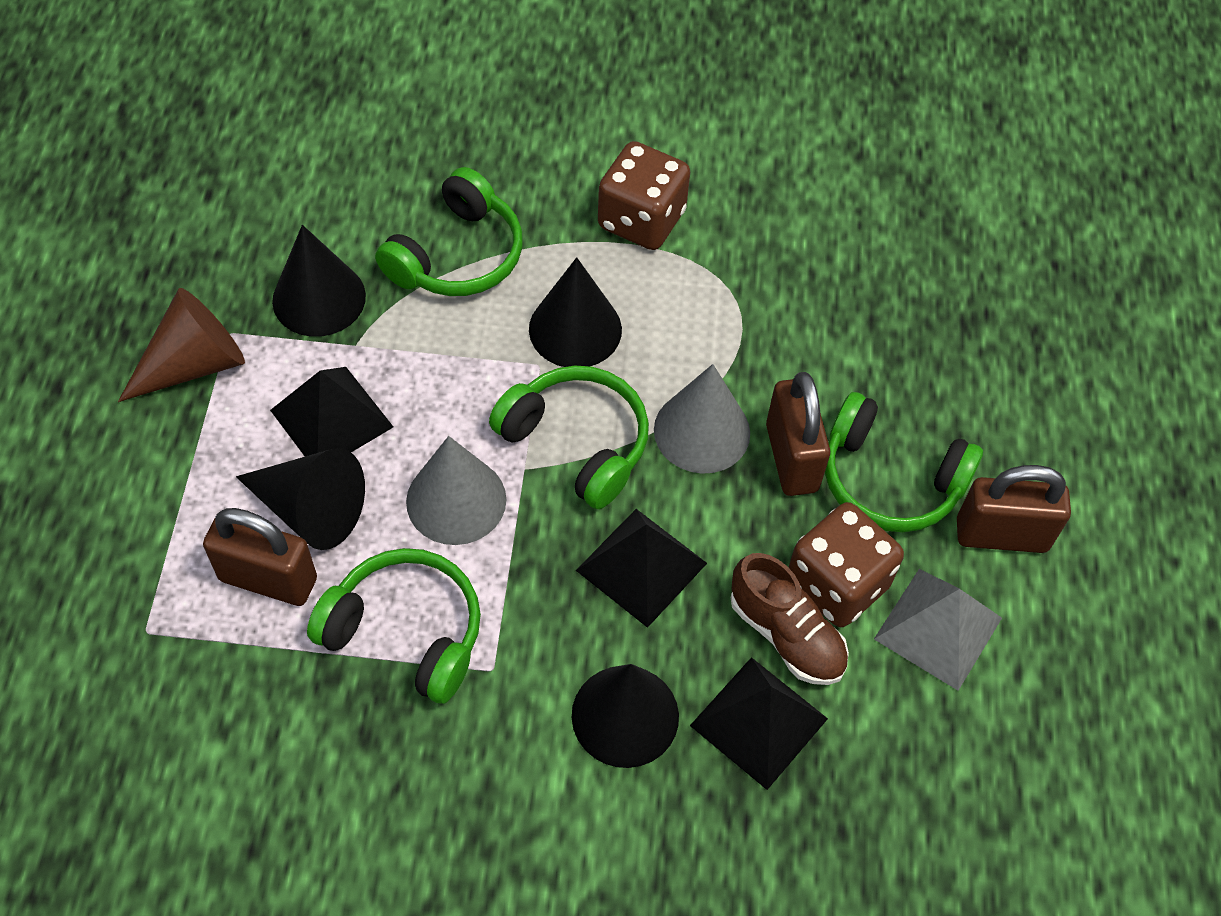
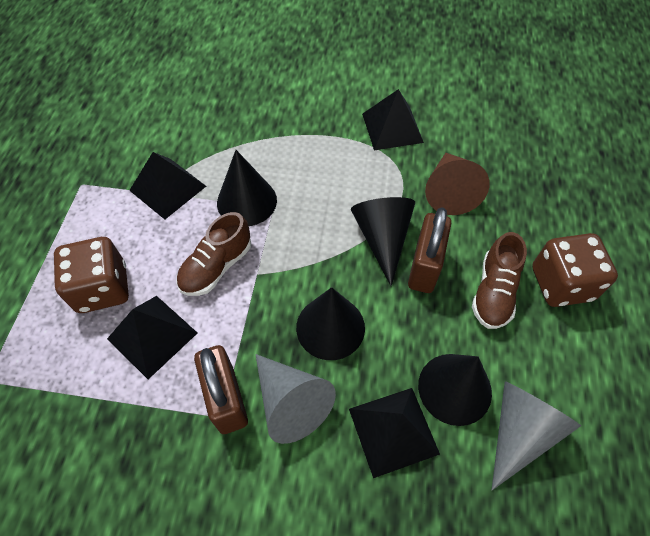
black pyramid: [270,367,393,456] [576,509,707,628] [690,657,828,790] = 3 -> [107,296,197,379] [129,152,206,219] [349,388,440,478] [362,89,424,150] = 4
brown padlock: [203,508,317,606] [766,372,830,496] [957,465,1071,553] = 3 -> [194,345,248,434] [408,207,451,293] = 2
brown shoe: [730,553,849,685] = 1 -> [176,212,251,296] [472,232,527,329] = 2
green headphones: [307,548,481,704] [375,167,523,296] [489,366,649,509] [825,392,983,532] = 4 -> none = 0
grey pyramid: [874,569,1002,691] = 1 -> none = 0

